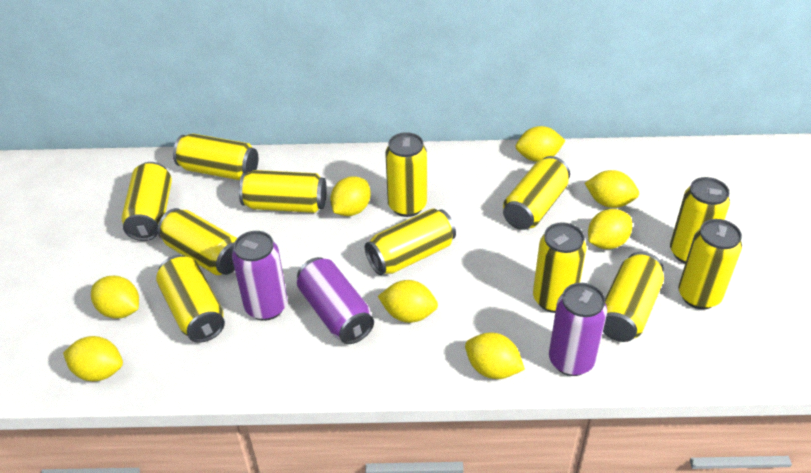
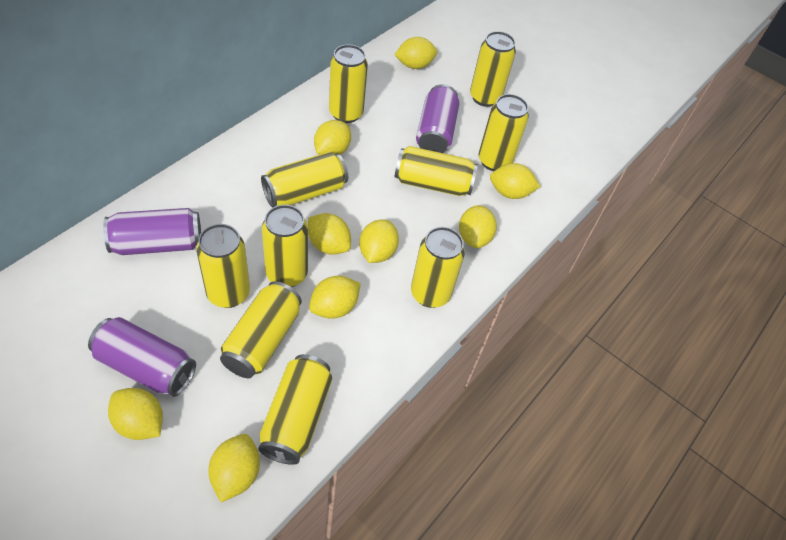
yellow can: [121,162,172,241] [156,255,225,343] [157,208,237,275] [173,133,258,180] [239,170,327,213] [365,208,456,275] [385,132,427,217] [503,156,570,230] [533,222,586,313] [603,252,664,342] [670,177,730,264] [678,219,742,309] = 12 -> [196,224,250,308] [220,281,302,378] [258,354,332,465] [261,151,348,208] [262,205,308,287] [329,44,368,123] [395,146,478,196] [411,227,465,308] [470,31,516,107] [479,94,529,171] = 10
yellow lemon: [63,336,123,381] [91,276,139,319] [330,176,371,216] [378,280,438,323] [465,332,525,379] [516,126,565,162] [585,170,639,208] [588,209,632,249] = 8 -> [108,388,163,440] [208,434,260,502] [308,213,351,255] [309,276,361,319] [314,120,351,155] [359,219,399,263] [394,37,437,69] [459,205,497,248] [490,163,540,199] = 9

